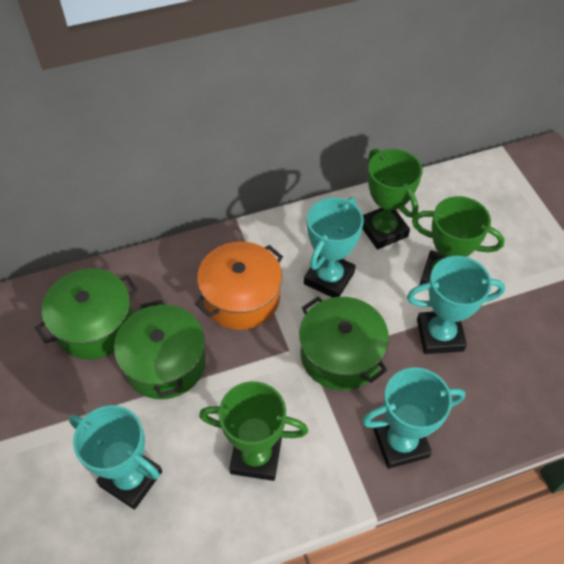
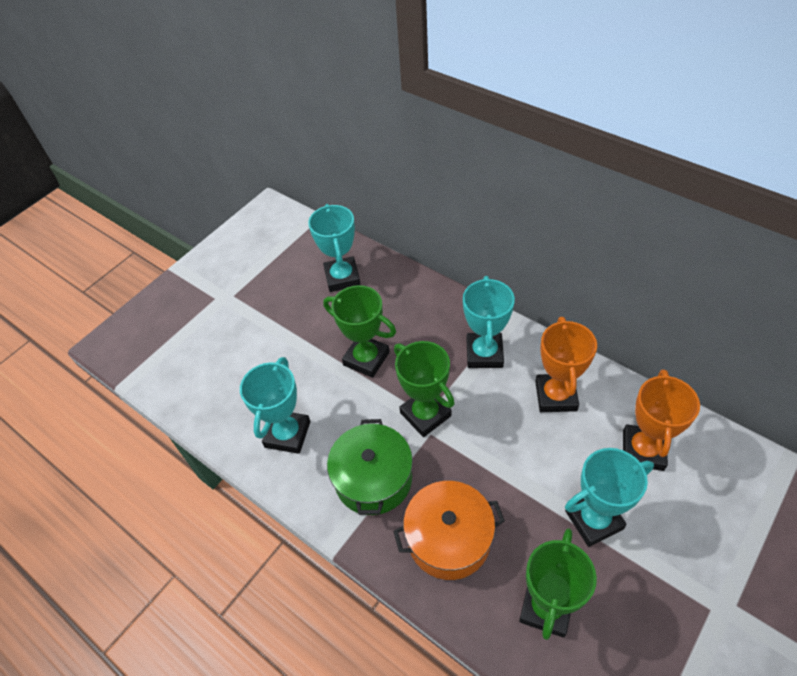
green pot: [35,268,138,359] [114,300,206,399] [299,297,389,391] = 3 -> [327,419,413,515] = 1
orange trophy: none = 0 -> [535,317,597,412] [623,369,700,471] = 2

